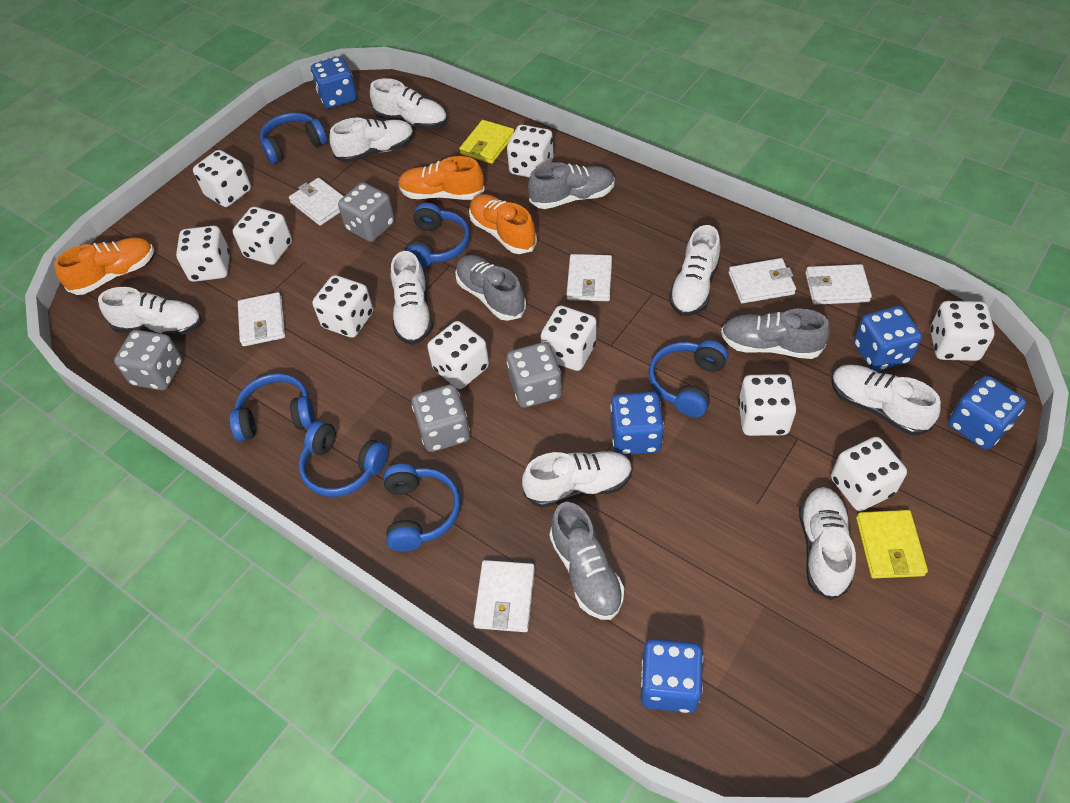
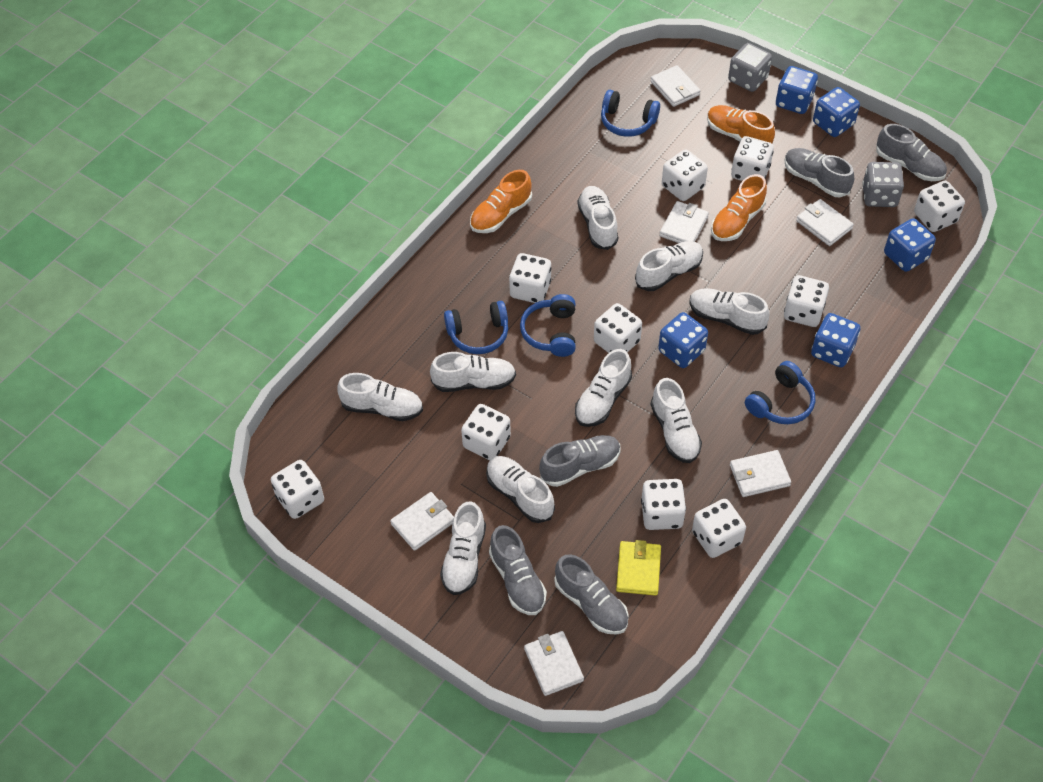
blue headphones: [230,373,315,441] [260,112,327,164] [299,421,389,497] [383,464,461,552] [405,203,470,269] [648,340,728,417] = 6 -> [444,301,508,354] [520,294,576,357] [601,90,660,137] [745,361,815,424] = 4
grey dice: [114,330,183,390] [338,182,395,242] [412,384,470,452] [507,342,562,408] = 4 -> [728,43,772,92] [862,162,904,207] = 2
grey shoe: [455,255,526,321] [528,162,615,209] [550,502,624,620] [721,308,830,359] = 4 -> [489,525,547,615] [539,435,621,487] [554,554,629,635] [785,148,854,197] [876,124,947,181] = 5
white shoe: [98,287,202,336] [329,117,414,163] [370,78,447,130] [391,251,433,345] [522,451,633,508] [669,225,721,316] [799,487,856,600] [831,365,941,436] = 8 -> [337,373,423,421] [430,352,516,392] [440,501,486,595] [486,456,555,523] [575,349,632,427] [577,186,618,250] [635,241,703,291] [650,378,702,463] [689,288,770,335] = 9
yellow wallet: [459,120,514,164] [856,510,928,578] = 2 -> [616,540,661,596] = 1

